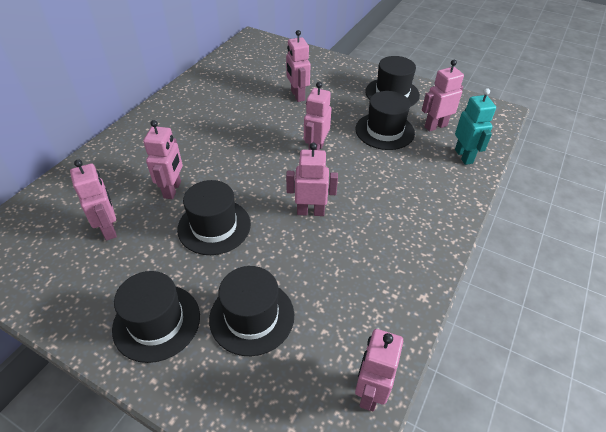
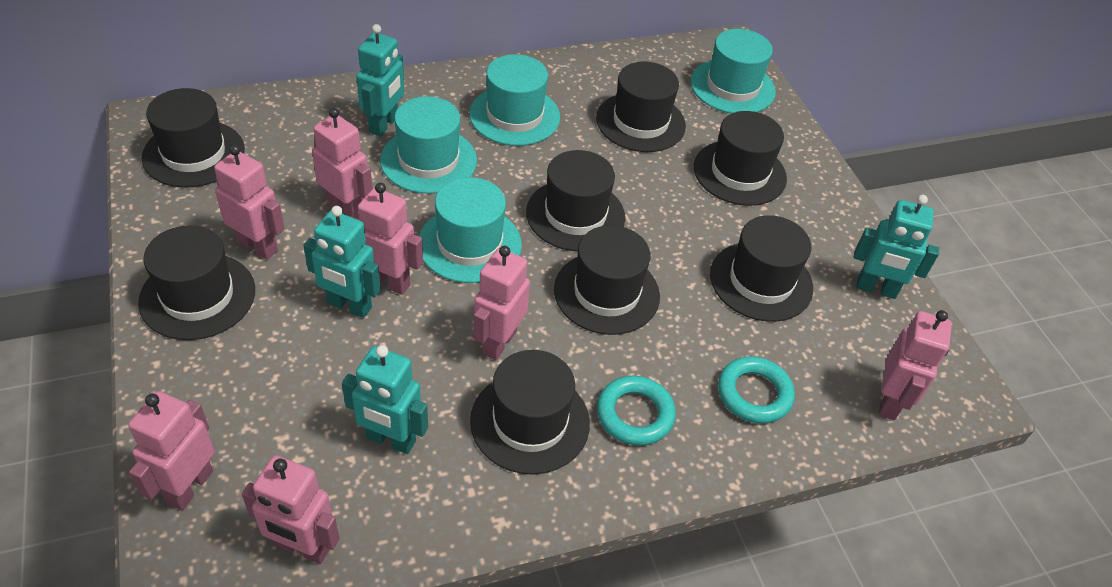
black hat: [112,271,200,363] [177,180,251,255] [209,266,294,356] [355,91,415,150] [365,56,420,107] = 5 -> [138,225,255,340] [142,88,245,188] [470,350,590,475] [526,150,625,251] [554,225,660,335] [596,62,686,152] [694,111,787,206] [710,215,813,322] = 8
turquoise hat: none = 0 -> [380,96,477,194] [419,177,522,283] [469,54,560,146] [690,29,776,114] = 4
turquoise ring: none = 0 -> [597,376,676,446] [718,356,795,424] = 2
turquoise robot: [455,88,496,165] = 1 -> [303,206,381,318] [342,345,428,454] [356,24,404,137] [854,195,939,299] = 4

